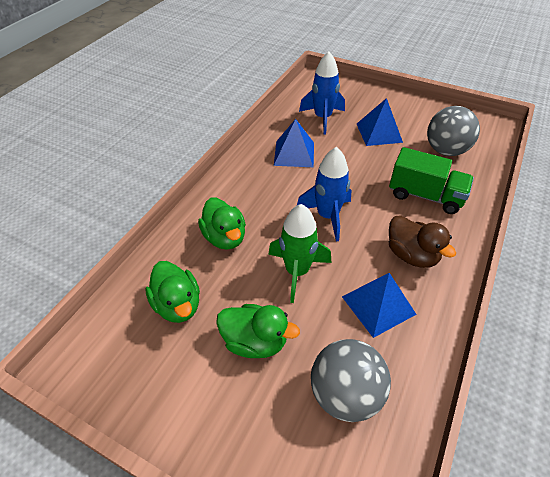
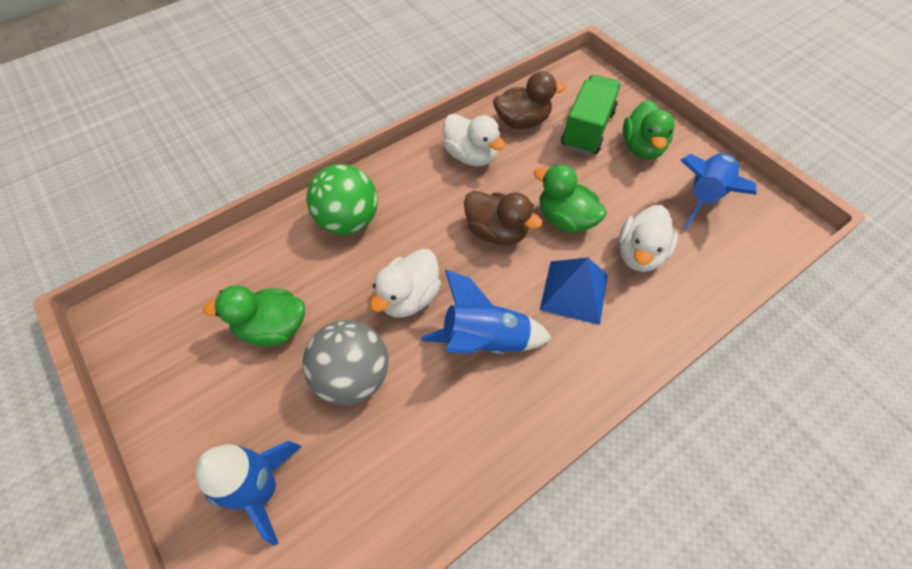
blue pyramid: [274,119,314,167] [342,273,417,338] [357,98,403,146] = 3 -> [540,258,608,325] = 1
blue rocket: [297,147,352,241] [299,51,345,134] = 2 -> [195,441,301,546] [421,270,552,354] [681,153,756,230] = 3
brown duck: [389,215,456,268] = 1 -> [464,191,542,245] [493,71,566,129] = 2
green ball: none = 0 -> [306,164,378,235] = 1
green rocket: [268,204,331,303] = 1 -> none = 0
grey ball: [311,339,391,422] [427,106,480,156] = 2 -> [302,320,388,405] = 1
white duck: none = 0 -> [370,249,441,318] [443,114,506,166] [619,205,678,272] = 3

